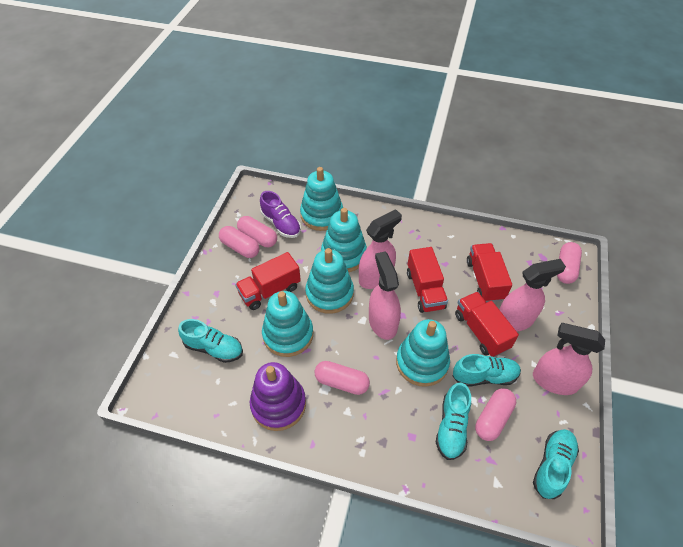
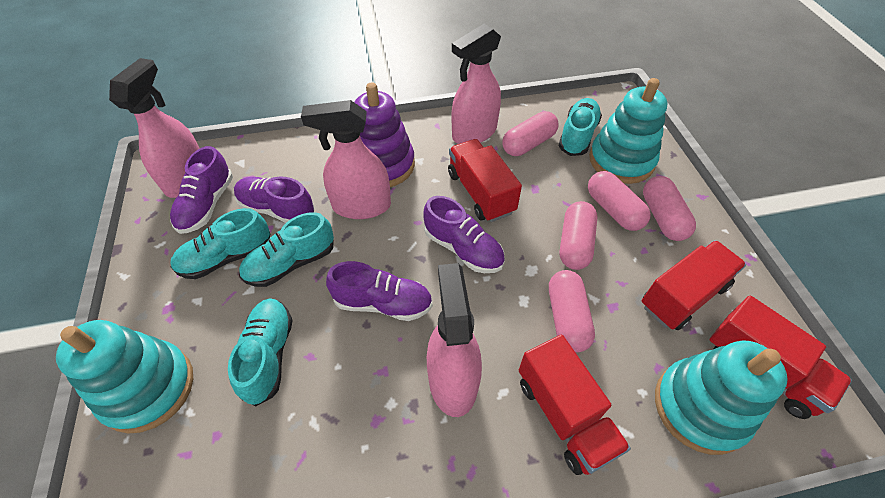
purple shoe: [260,191,301,238] = 1 -> [170,146,233,234] [234,176,315,223] [326,261,433,321] [423,196,505,273] = 4
turquoise stacking toy: [262,291,313,357] [300,167,343,231] [305,248,354,314] [321,208,367,272] [396,319,450,387] = 5 -> [56,320,193,434] [589,78,668,184] [655,340,788,455] = 3

